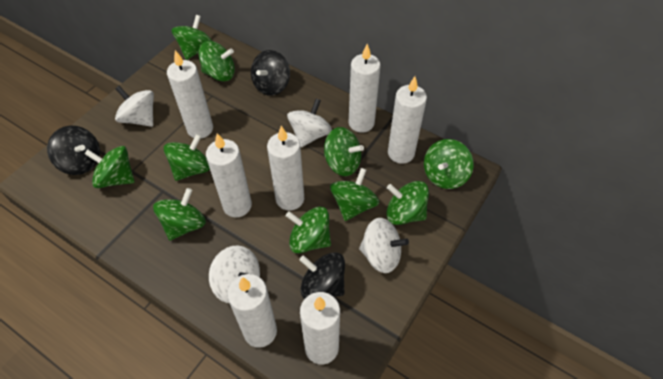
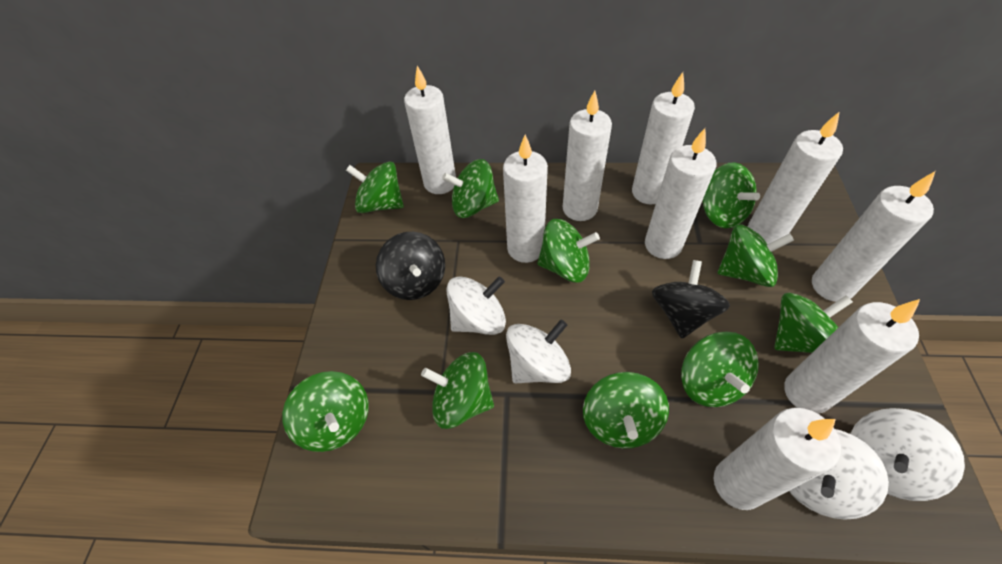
black spinning top: [47,126,100,175] [251,50,290,96] [300,252,345,299] = 3 -> [376,232,445,300] [652,260,730,338] = 2
white candle: [167,50,213,139] [206,133,252,218] [227,274,277,348] [267,126,304,211] [300,292,340,365] [349,44,381,133] [388,76,427,164] = 7 -> [404,66,456,194] [503,135,548,263] [563,91,612,221] [632,72,695,205] [645,128,717,259] [714,408,841,510] [748,111,843,244] [784,299,920,414] [812,171,935,302] = 9

